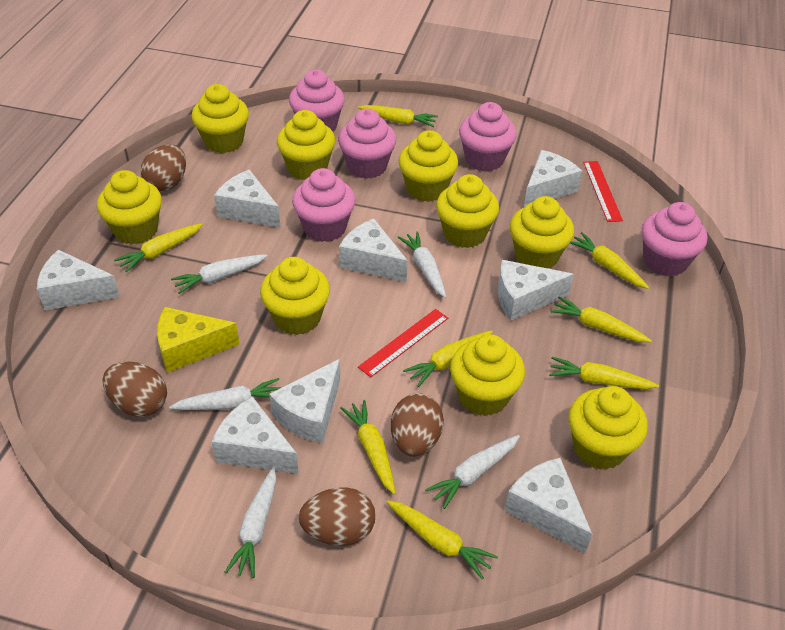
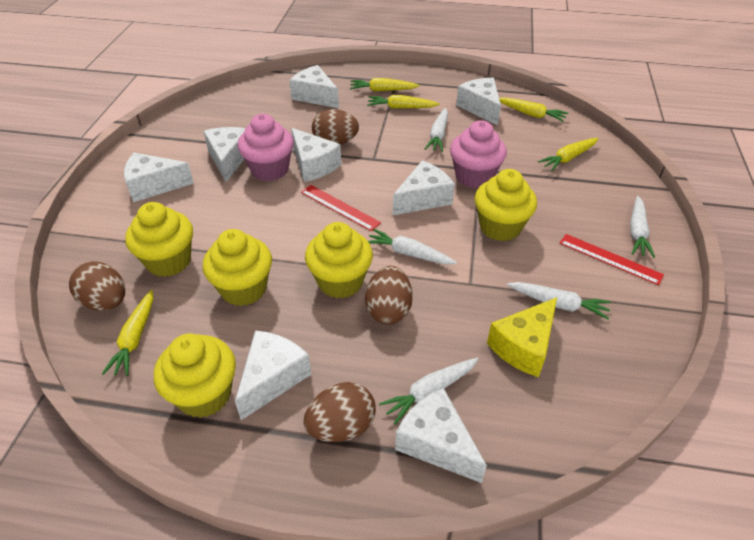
pink cupcake: [289,69,345,131] [292,168,355,242] [338,109,396,179] [459,102,517,172] [642,202,707,276] = 5 -> [238,114,294,181] [450,120,507,188] = 2
yellow carrot: [114,223,203,273] [341,400,396,494] [358,105,438,127] [387,500,498,579] [403,330,493,387] [549,357,659,389] [551,297,652,342] [570,232,649,289] = 8 -> [102,290,153,376] [350,78,420,91] [367,95,440,109] [499,97,568,122] [538,138,599,171] = 5
yellow cupcake: [97,170,162,244] [191,84,249,153] [260,257,330,335] [277,110,335,180] [399,130,458,202] [436,174,499,248] [450,334,525,416] [510,196,574,268] [568,386,648,470] = 9 -> [125,202,193,277] [154,334,236,418] [202,229,272,306] [305,222,373,299] [475,169,537,241] = 5

